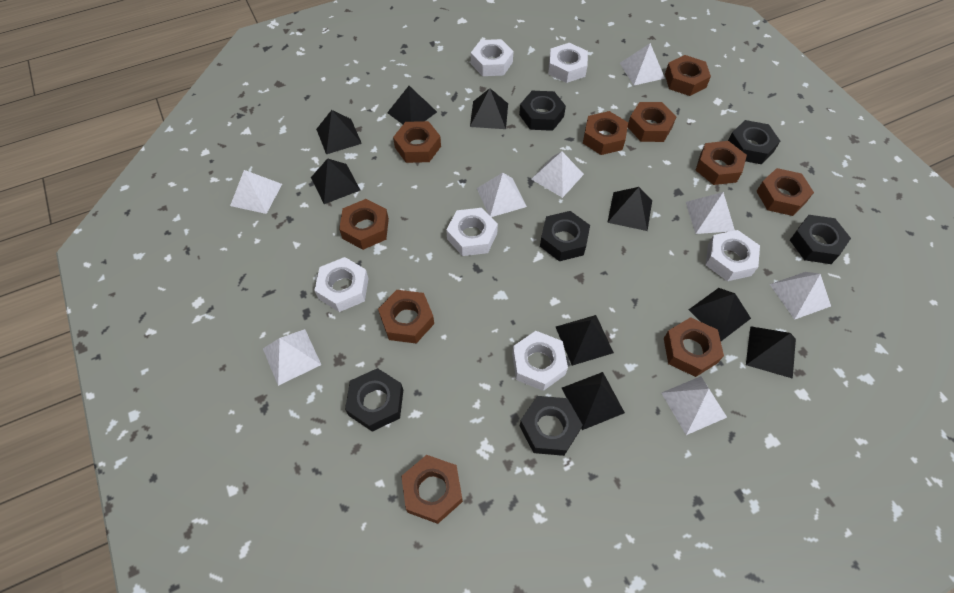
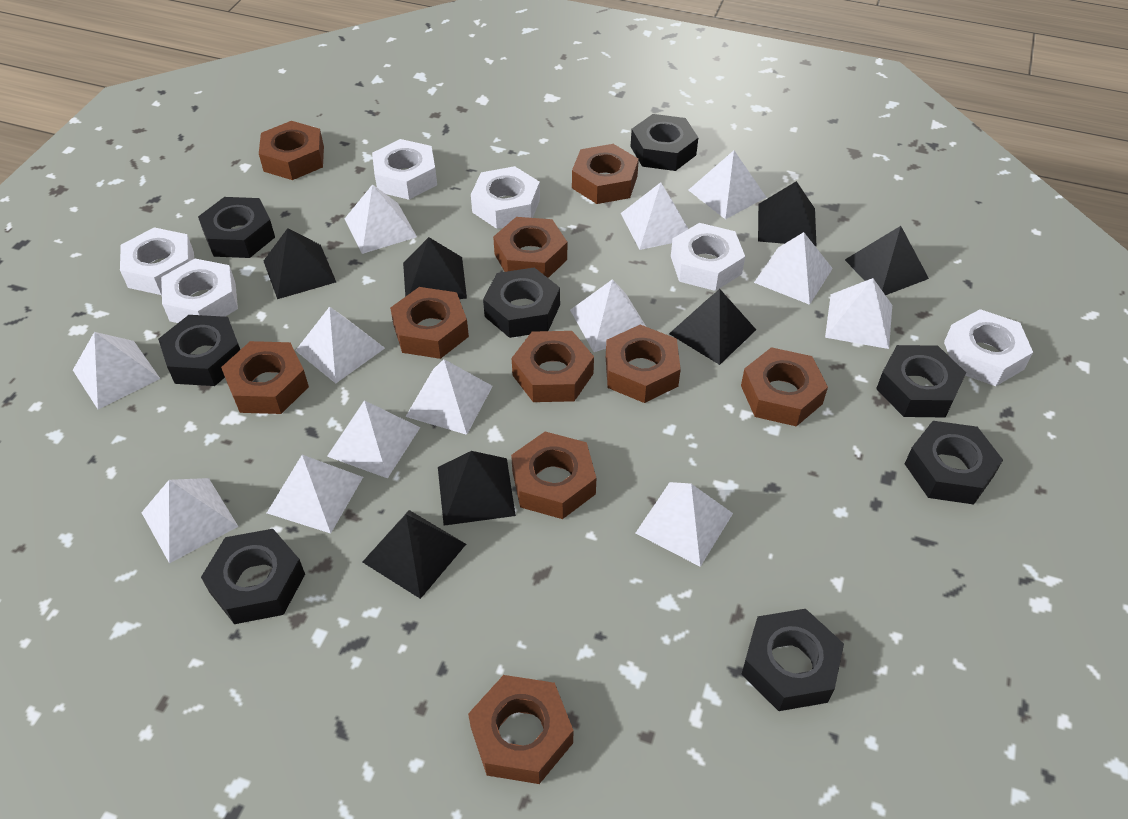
black nut: [345,368,403,432] [519,91,566,131] [520,396,583,456] [540,211,590,261] [728,120,780,164] [790,215,851,264] = 6 -> [158,315,240,386] [198,197,275,258] [201,529,305,624] [483,267,560,338] [631,114,698,171] [742,609,844,711] [876,345,966,417] [905,421,1003,504] = 8
black pyramid: [311,158,360,204] [316,110,362,154] [387,86,437,124] [470,88,508,129] [556,315,614,366] [562,372,625,430] [607,187,652,231] [689,288,751,341] [746,326,796,379] = 9 -> [264,228,336,299] [363,510,466,599] [403,237,467,299] [438,451,516,526] [669,289,756,365] [758,181,816,246] [845,226,929,295] = 7
white pyramid: [230,170,282,214] [263,329,321,386] [477,173,527,217] [531,151,584,198] [620,43,665,85] [662,376,727,435] [686,192,735,234] [770,272,831,320] = 8 -> [73,332,160,410] [141,478,238,563] [267,455,363,534] [295,307,385,383] [327,400,420,479] [345,184,417,254] [405,359,493,435] [570,279,646,352] [621,182,688,250] [636,482,733,567] [689,150,766,219] [754,232,833,305] [825,278,892,349] = 13

